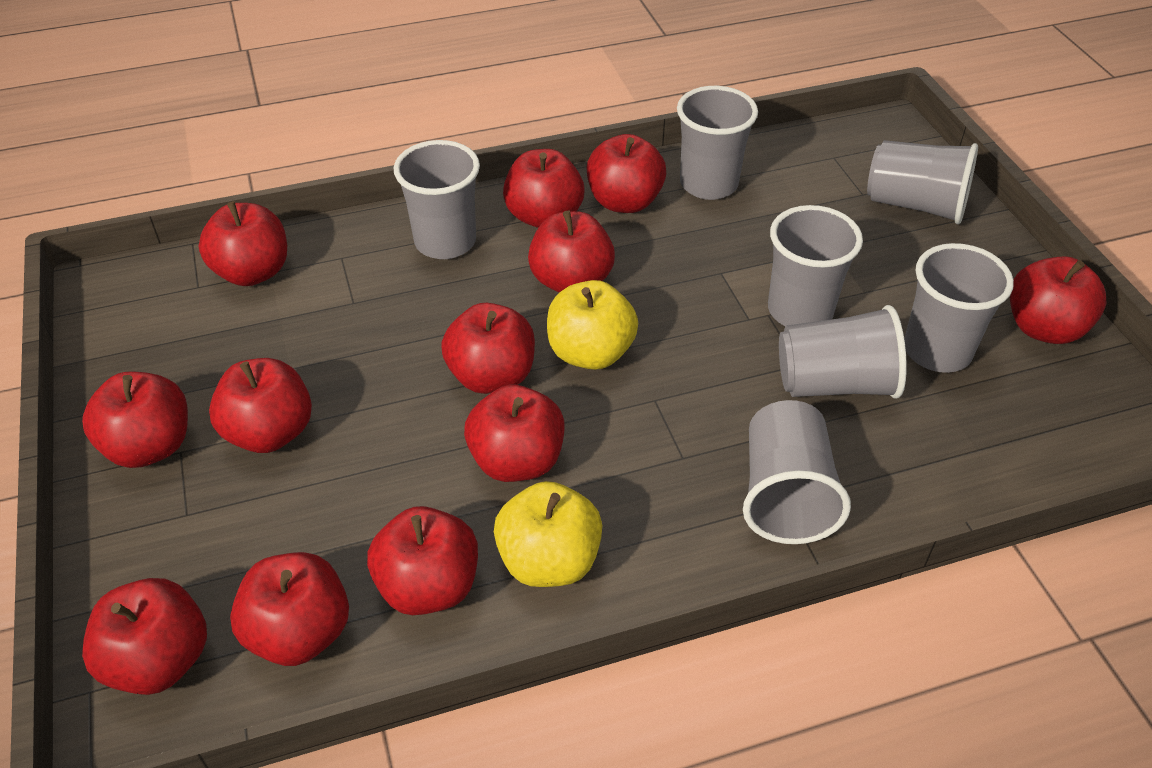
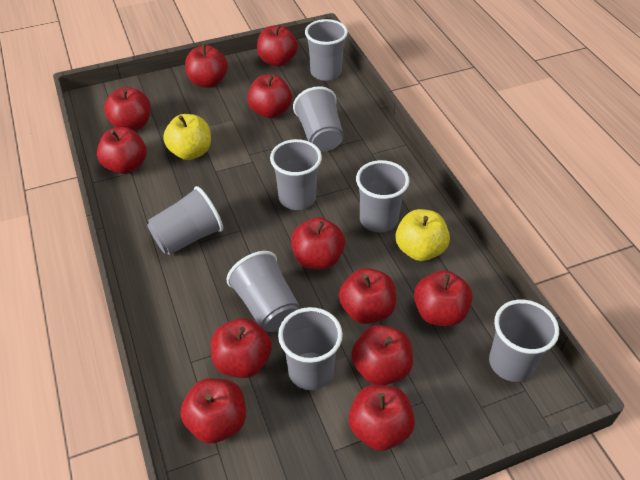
grey cup: [394,140,480,259] [677,86,758,200] [743,400,851,544] [768,205,863,326] [779,305,907,399] [867,140,978,224] [904,243,1014,373] = 7 -> [147,186,223,255] [227,251,300,332] [270,139,322,210] [278,307,343,390] [293,86,344,152] [305,19,348,81] [356,160,409,233] [489,300,559,382] = 8

